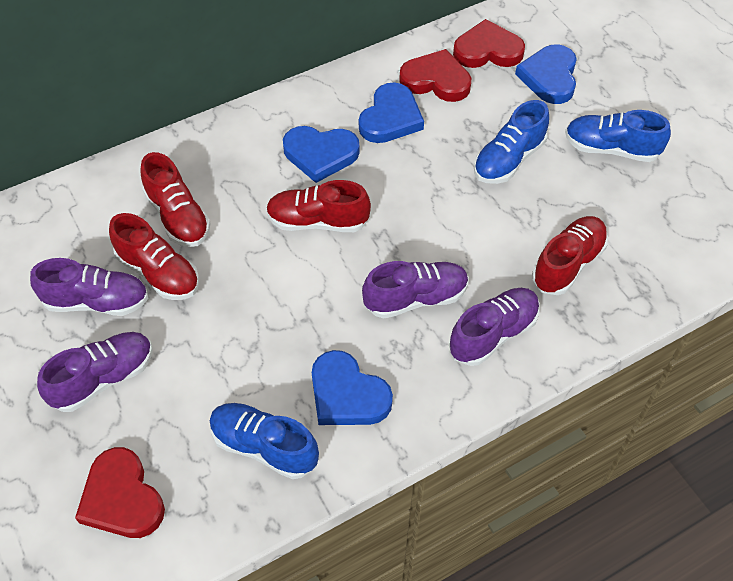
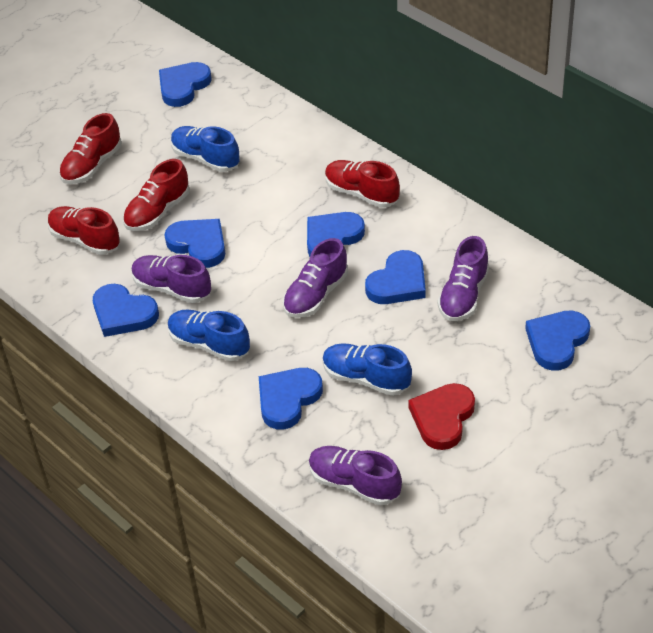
blue heart: [283,126,360,183] [312,350,393,425] [359,83,424,143] [515,44,577,104] = 4 -> [93,284,159,337] [159,62,211,107] [164,219,225,268] [259,368,323,430] [307,212,365,257] [365,250,426,304] [525,310,590,371] = 7
red heart: [75,447,165,538] [399,49,471,102] [453,19,525,68] = 3 -> [408,383,475,450] = 1

